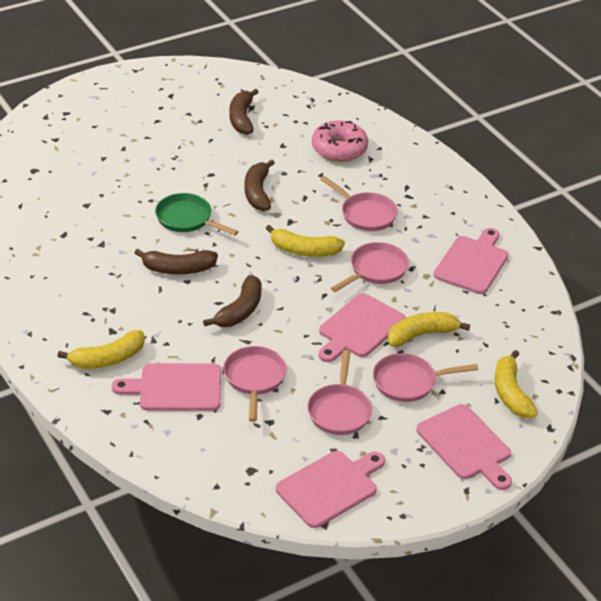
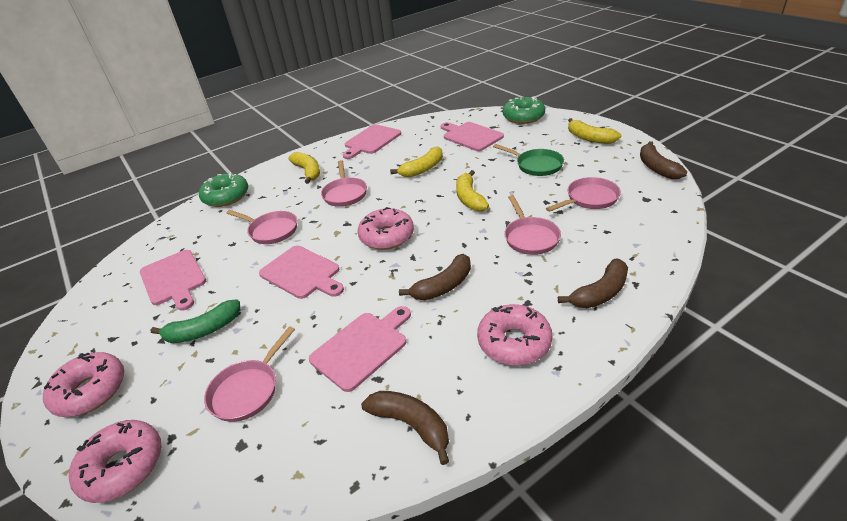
green banana: none = 0 -> [151,299,240,343] = 1
green donut: none = 0 -> [199,173,248,207] [503,96,545,124] = 2
pink donut: [312,120,368,162] = 1 -> [43,352,124,417] [69,420,161,503] [357,207,414,250] [477,304,552,366] = 4

